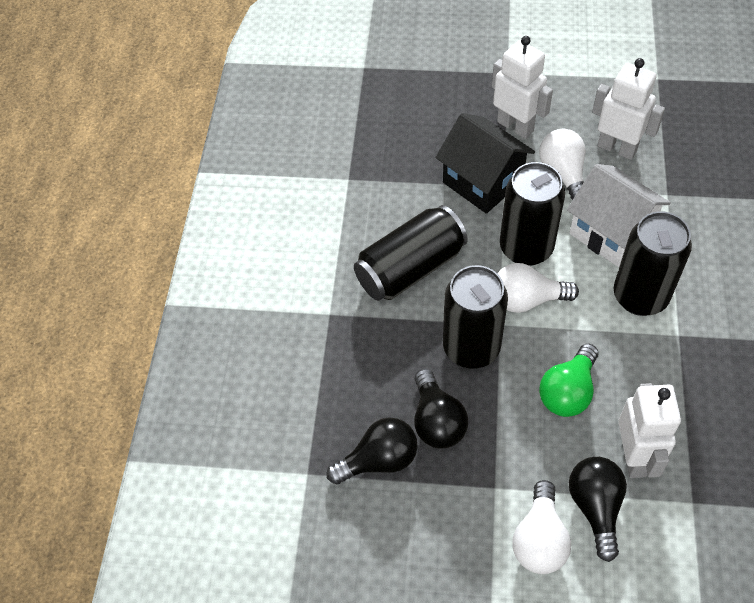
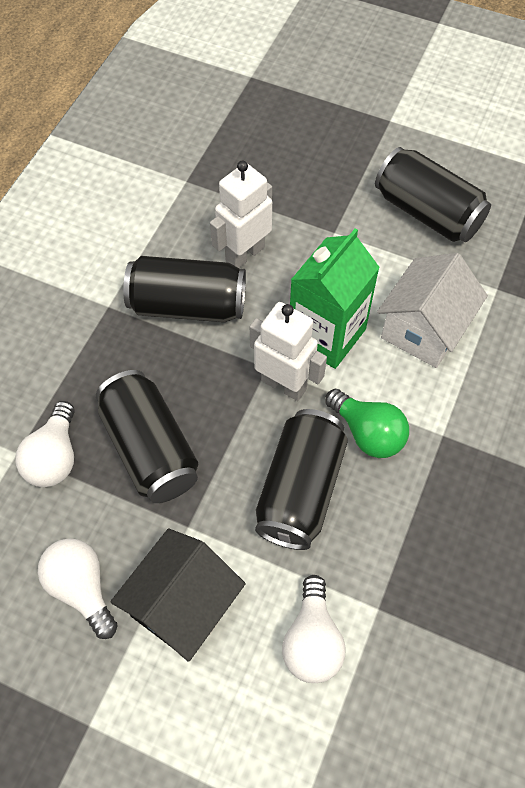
black light bulb: [326,417,417,484] [414,369,468,448] [569,457,627,562] = 3 -> none = 0
green carton: none = 0 -> [290,228,380,369] = 1
white robot: [492,36,553,139] [592,58,665,160] [618,383,681,478] = 3 -> [210,161,272,268] [250,302,327,401] = 2

